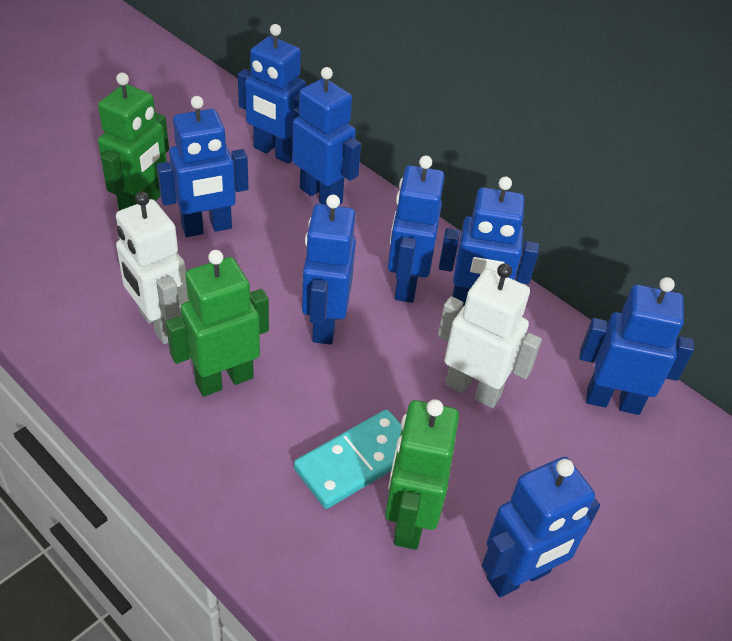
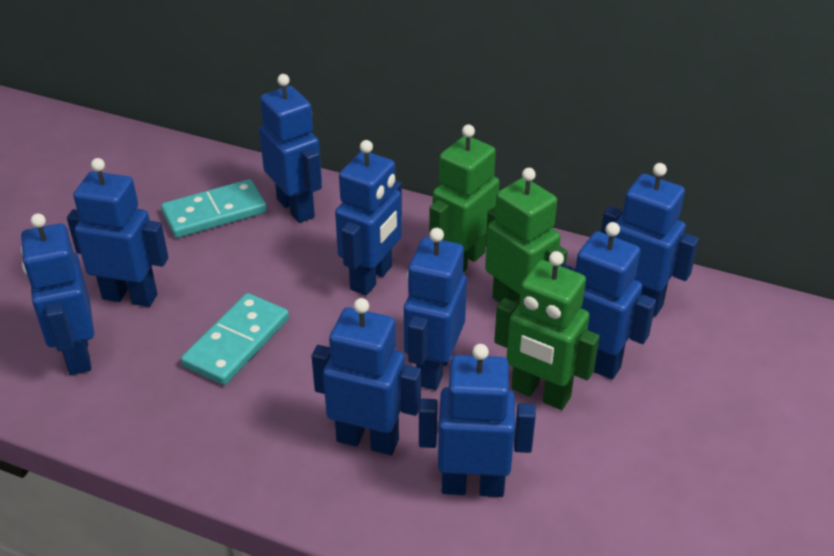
blue robot: [157,96,248,237] [238,24,306,164] [292,67,361,205] [302,195,356,345] [388,156,445,303] [439,176,539,306] [482,457,600,597] [579,277,694,415] = 8 -> [21,213,94,375] [67,158,168,307] [259,74,322,223] [312,298,421,455] [335,140,402,296] [404,228,467,390] [419,344,536,497] [561,222,656,380] [601,163,699,317] = 9
turquoise domino: [294,410,402,509] = 1 -> [161,179,267,238] [181,293,289,385] = 2
white robot: [116,191,189,344] [438,263,542,408] = 2 -> none = 0

